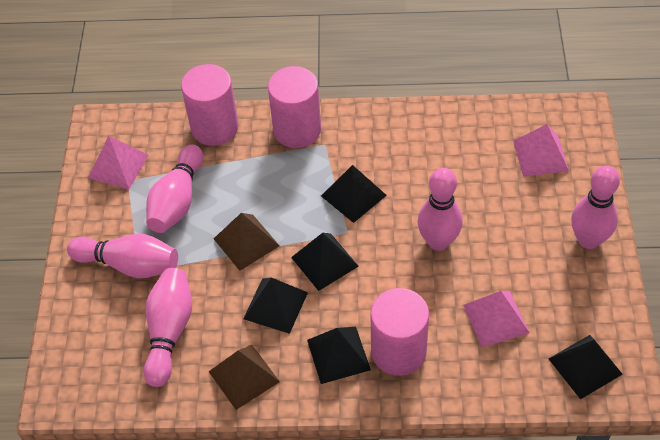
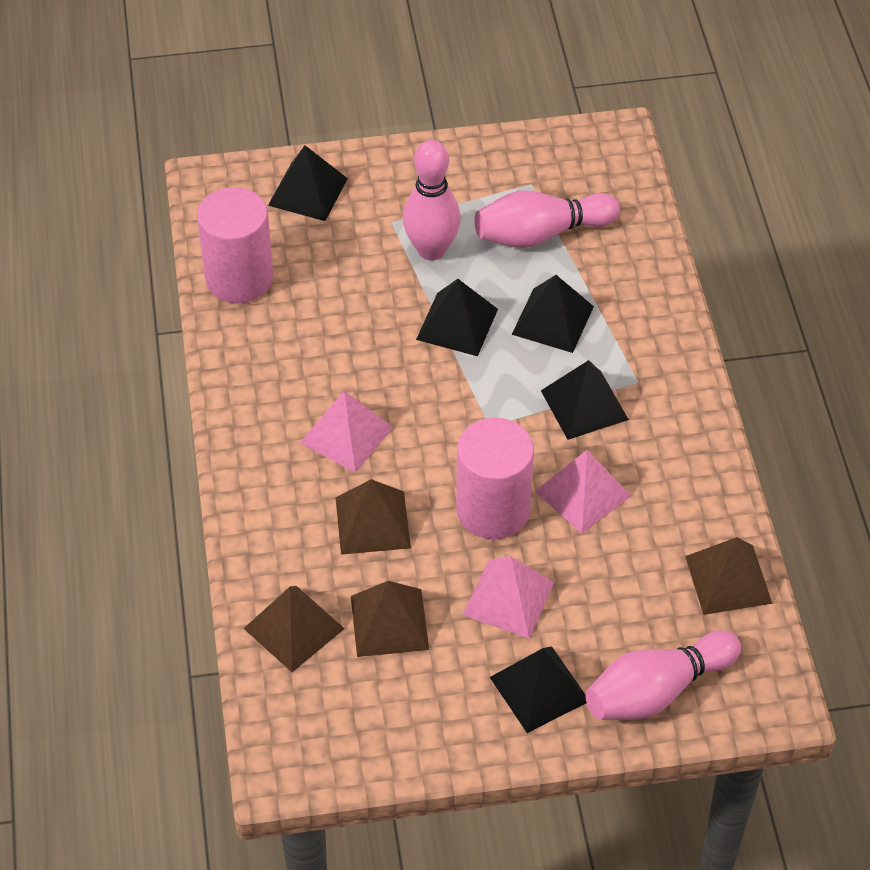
brown pyramid: [208,345,280,410] [214,213,279,271] = 2 -> [243,586,345,672] [336,479,411,555] [351,581,429,657] [685,537,772,615] = 4
pink bowling pin: [67,234,178,278] [144,268,192,387] [146,144,203,233] [417,168,463,251] [571,166,620,249] = 5 -> [403,140,461,260] [475,190,620,248] [585,630,741,720] = 3
pink cylinder: [181,64,238,146] [268,66,321,148] [371,288,429,376] = 3 -> [197,187,273,303] [456,418,534,539] = 2

